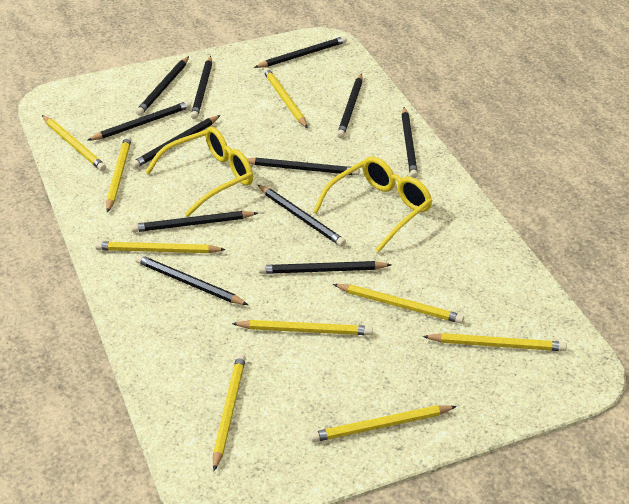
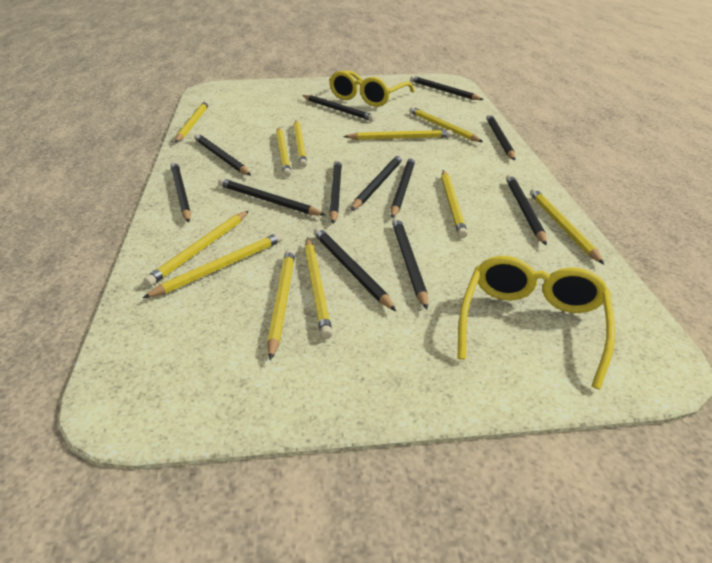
yellow pencil: [42,115,106,171] [95,241,226,253] [106,136,131,213] [213,354,246,471] [232,320,373,335] [263,68,308,128] [310,405,457,442] [333,284,464,324] [423,333,567,351] = 9 -> [143,232,283,298] [144,211,249,286] [175,101,209,143] [267,249,295,360] [276,127,291,177] [293,120,307,168] [304,238,333,339] [343,130,452,140] [409,107,483,142] [441,170,468,238] [530,188,604,264] = 11

